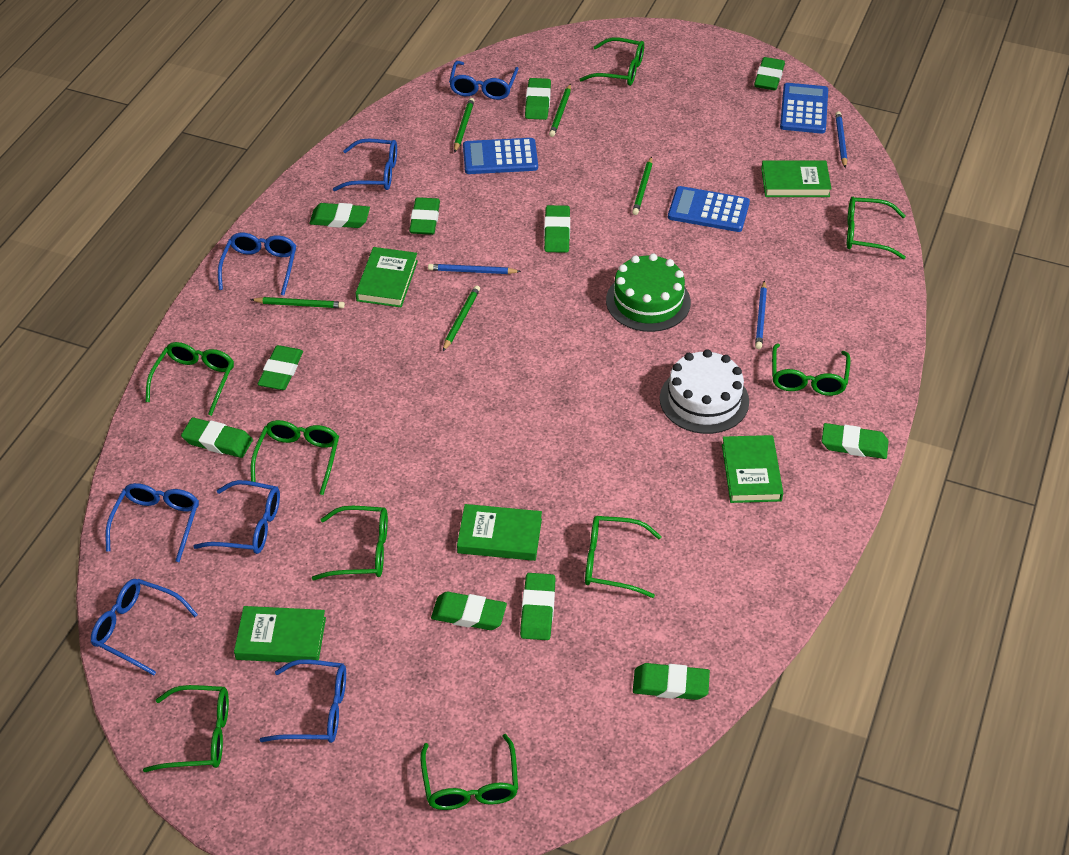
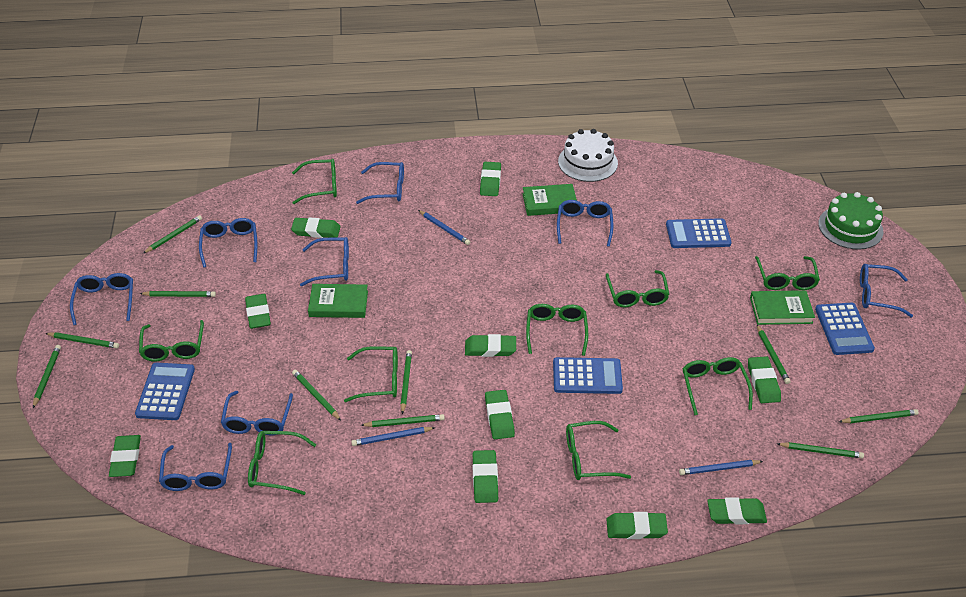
blue calculator: [463,138,538,174] [668,186,750,232] [780,83,828,134] = 3 -> [135,363,195,420] [553,357,623,394] [666,218,732,248] [815,303,875,355] = 4
blue glasses: [91,579,198,676] [105,483,199,562] [193,480,280,554] [218,233,297,296] [260,659,346,743] [333,139,397,191] [449,61,519,100] = 7 -> [70,273,133,325] [159,443,232,491] [199,218,257,268] [221,391,293,435] [300,237,349,286] [356,162,404,204] [557,200,613,247] [860,264,913,317] = 8
green book: [234,606,326,662] [356,247,418,307] [457,504,542,561] [722,435,783,503] [761,161,831,197] = 5 -> [308,284,368,318] [522,184,577,216] [750,290,815,325] = 3
green eraser: [181,418,253,458] [257,345,303,390] [310,203,370,228] [409,197,440,235] [431,592,507,630] [520,573,555,640] [525,78,551,120] [544,205,570,253] [633,663,710,700] [754,57,785,90] [822,423,889,459] = 11 -> [109,435,141,477] [245,294,271,329] [291,217,341,238] [465,334,516,357] [473,450,498,503] [480,162,501,196] [485,390,515,439] [606,512,668,539] [707,497,767,524] [748,356,781,403] = 10
green pencil: [250,297,345,308] [443,285,480,351] [454,98,475,153] [549,84,571,137] [632,157,652,215] = 5 -> [33,345,61,408] [45,332,119,348] [139,291,216,297] [143,215,202,253] [292,370,341,420] [361,414,445,427] [400,350,412,414] [757,325,791,384] [777,442,864,459] [839,409,919,423] = 10

